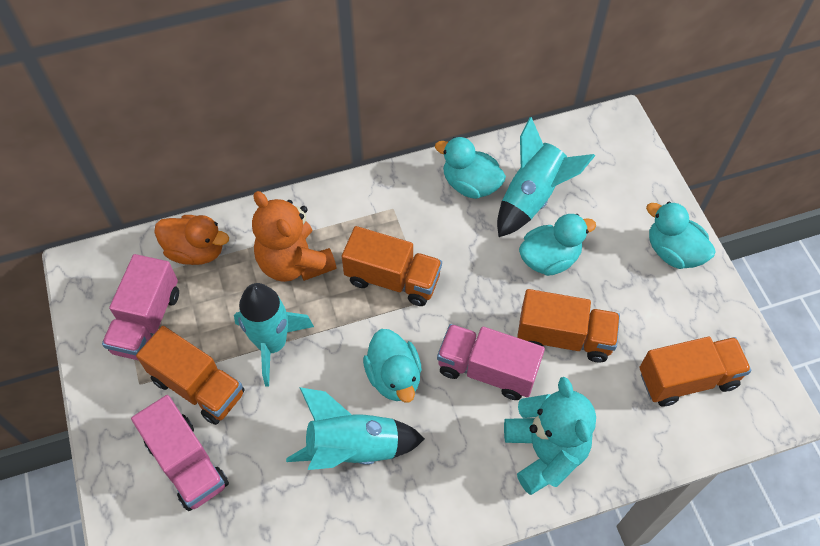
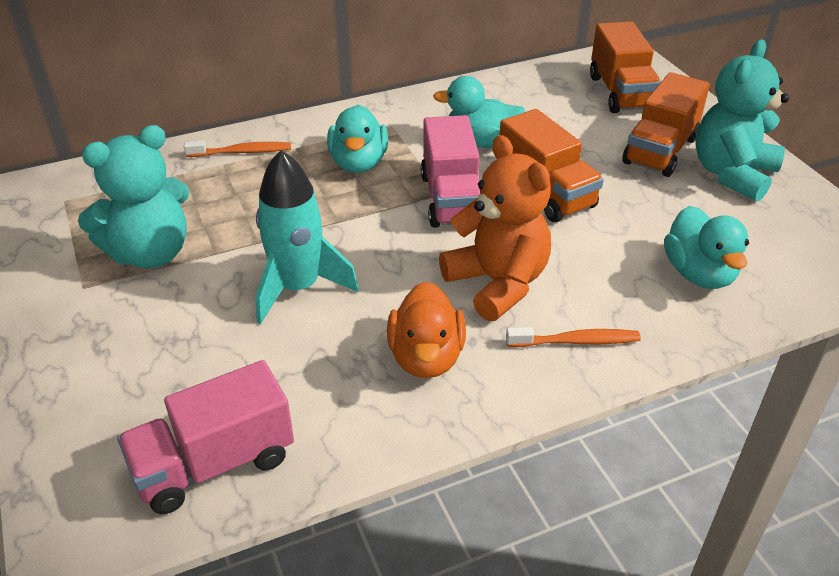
orange toothbrush: none = 0 -> [184,141,291,157] [506,327,641,347] = 2
orange truck: [136,326,244,425] [342,226,442,306] [517,289,620,363] [639,337,751,406] = 4 -> [500,109,604,222] [590,21,661,113] [623,72,710,177] = 3
pink truck: [102,254,179,361] [131,395,229,511] [437,324,545,400] = 3 -> [117,360,294,514] [421,115,480,228] = 2
turquoise duck: [363,329,422,402] [435,137,506,199] [519,214,596,276] [646,202,716,269] = 4 -> [327,105,388,173] [433,76,526,148] [664,206,749,289] = 3
turquoise rocket: [234,283,314,387] [286,387,425,470] [497,117,595,237] = 3 -> [255,150,359,324] = 1
turquoise teddy bear: [504,377,596,495] = 1 -> [78,125,189,269] [695,39,789,202] = 2

